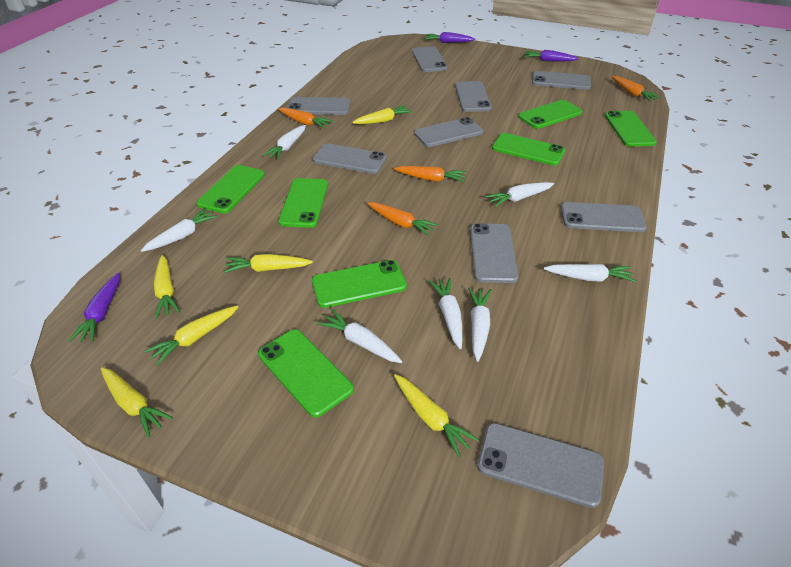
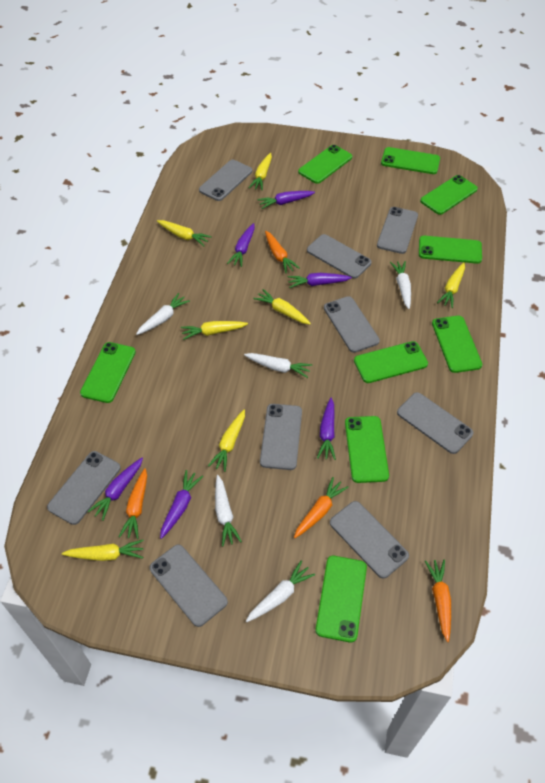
green phone: [196,165,265,214] [258,329,354,418] [278,178,328,228] [312,260,407,308] [492,133,565,166] [518,100,582,129] [605,111,657,147] = 7 -> [80,342,136,403] [298,145,352,184] [315,556,367,643] [345,416,389,483] [354,341,428,383] [381,147,440,174] [419,236,482,264] [420,175,478,215] [432,316,483,373] = 9
purple carrot: [68,273,120,342] [425,32,475,43] [524,50,579,61] = 3 -> [88,458,143,521] [160,470,203,539] [227,223,255,267] [257,191,315,209] [288,273,352,288] [317,398,336,460] = 6
white carrot: [141,208,218,252] [263,125,306,160] [317,309,402,363] [429,278,462,349] [468,287,491,362] [485,182,554,207] [544,264,636,282] = 7 -> [136,293,190,335] [215,475,242,546] [244,353,312,378] [246,560,315,622] [390,261,411,309] = 5
yellow carrot: [101,367,173,437] [144,306,238,366] [154,255,180,319] [224,254,313,273] [352,105,412,124] [394,374,479,457] = 6 -> [62,540,144,561] [157,220,212,246] [181,321,248,340] [208,410,245,472] [249,153,272,190] [253,289,311,325] [437,262,465,308] = 7

